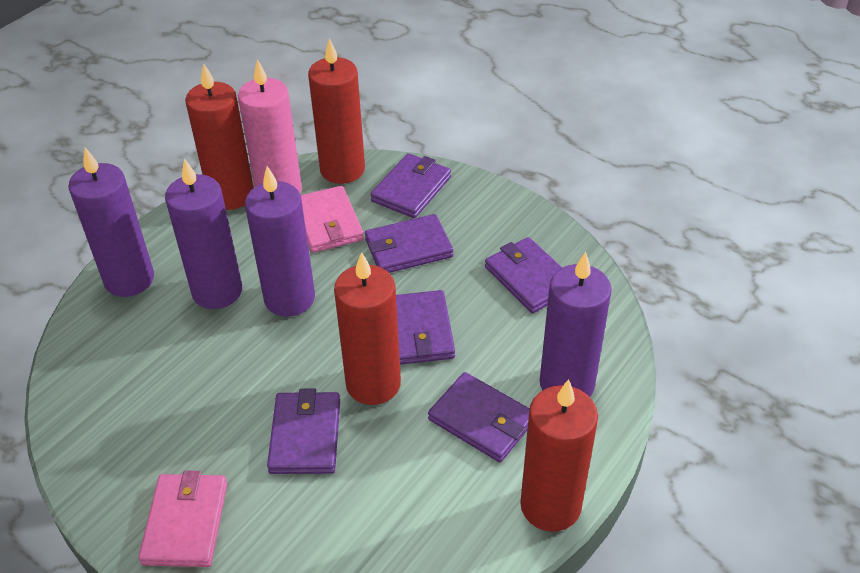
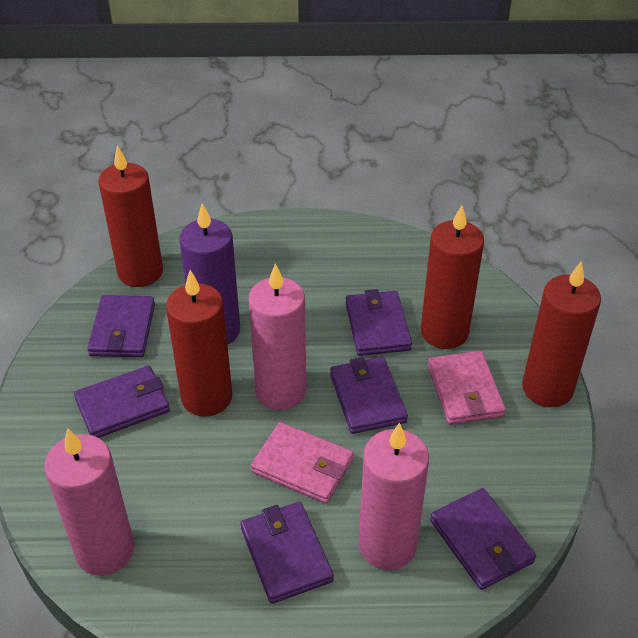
pink candle: [238,59,302,193] = 1 -> [44,428,134,576] [248,264,306,410] [359,422,429,570] = 3
purple candle: [68,148,154,297] [165,158,242,309] [245,166,315,317] [540,252,612,397] = 4 -> [179,203,240,345] = 1

